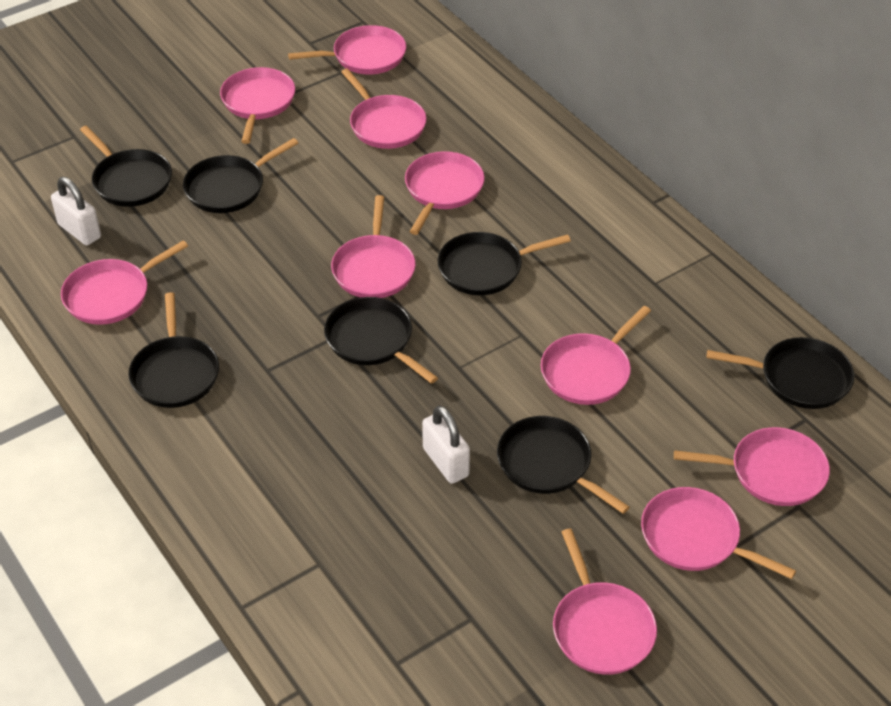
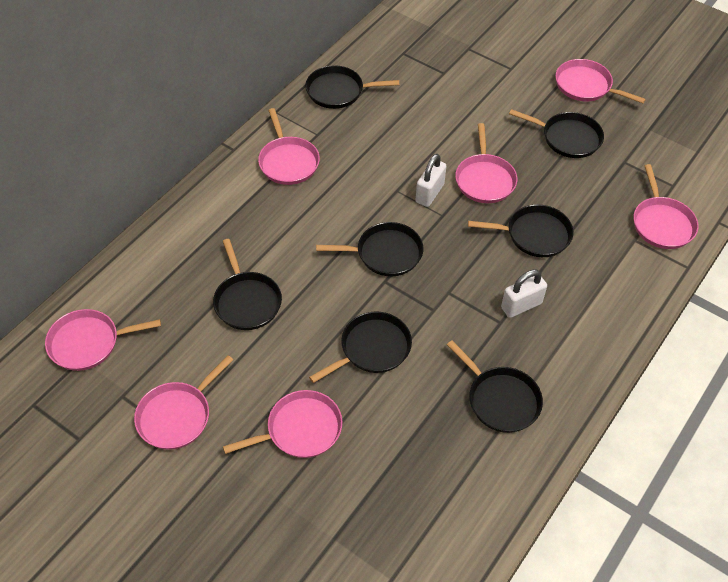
pink pan: [61,240,188,325] [220,67,295,144] [288,25,406,74] [331,195,416,298] [341,69,426,149] [405,151,485,235] [541,306,651,405] [553,529,657,675] [641,487,796,579] [674,427,830,506] = 10 -> [45,309,161,371] [134,355,233,450] [223,390,342,458] [258,108,320,185] [455,123,517,203] [555,59,646,103] [634,164,699,249] = 7

